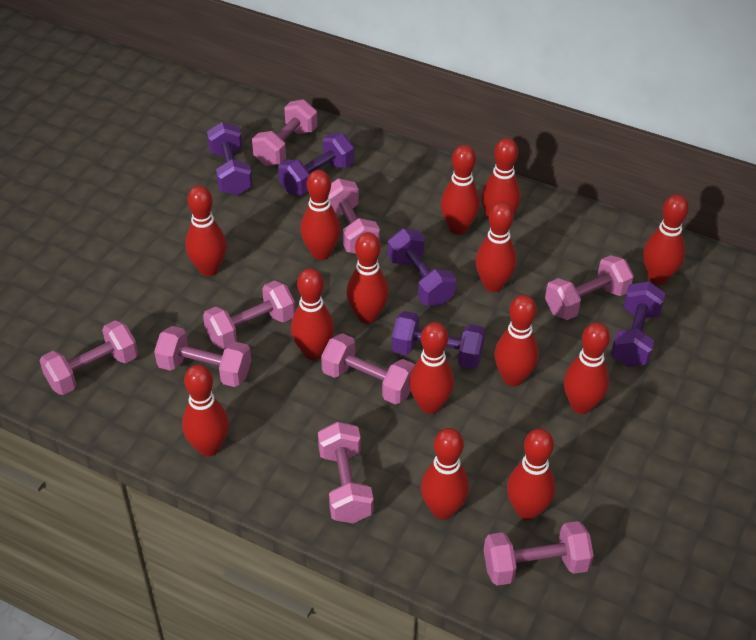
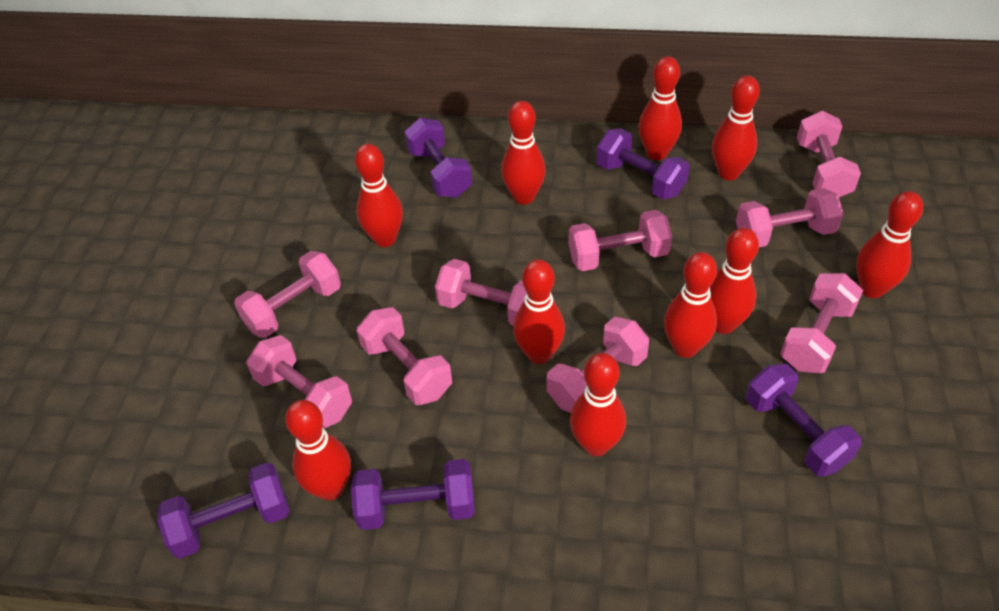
red bowling pin: [182,364,229,457] [185,185,226,276] [291,268,334,360] [300,170,341,260] [346,232,389,324] [409,322,454,414] [421,428,469,520] [441,145,480,235] [475,201,517,292] [481,138,521,220] [494,295,539,386] [507,428,556,520] [564,322,610,414] [643,194,689,285] = 14 -> [285,400,351,501] [355,144,403,247] [501,101,546,205] [513,259,565,364] [570,353,626,456] [638,56,682,160] [664,252,717,358] [710,228,759,334] [712,75,760,180] [856,191,923,298] = 10

